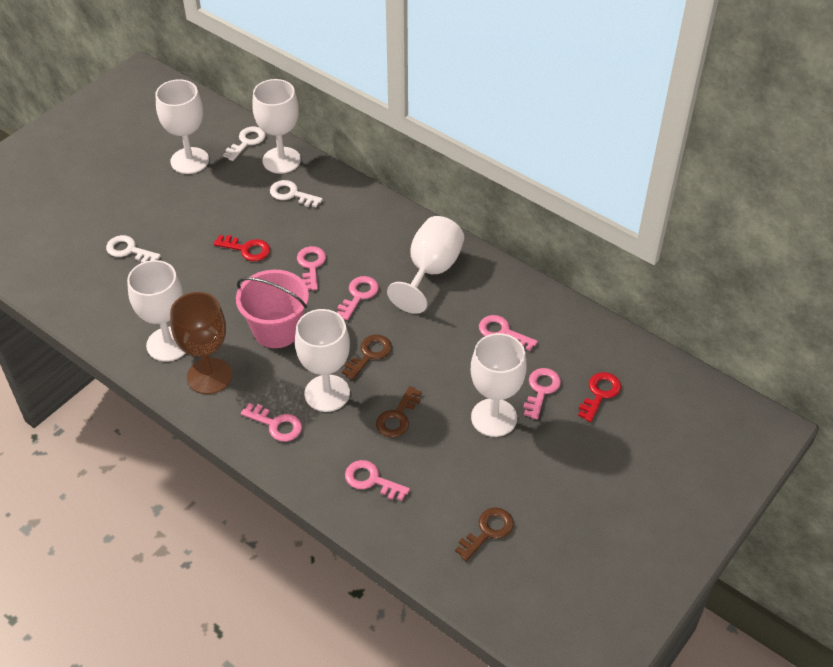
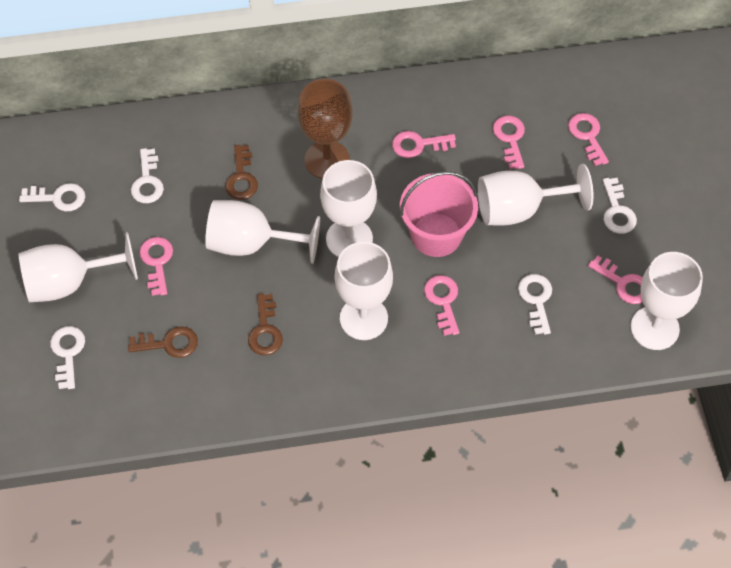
red key: [214,235,270,261] [578,372,621,422] = 2 -> none = 0
white key: [106,235,161,263] [223,126,266,161] [270,180,323,207] = 3 -> [19,183,85,211] [50,326,85,389] [131,148,164,203] [518,274,552,335] [603,178,637,234] = 5

